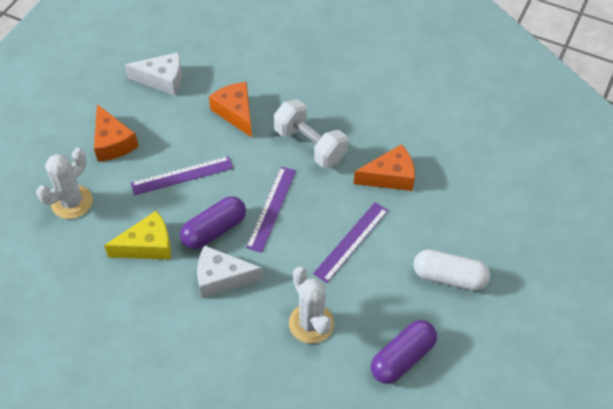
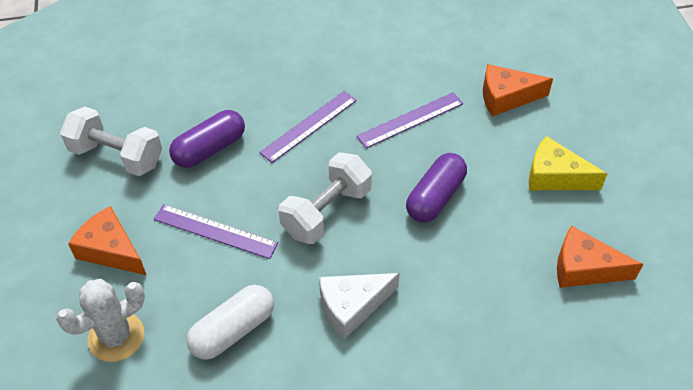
white cactus: [36,148,93,219] [289,267,334,344] = 2 -> [56,279,145,362] = 1
white cheese: [125,52,182,96] [197,245,263,298] = 2 -> [319,273,400,339] = 1
white dumbbell: [273,99,348,168] = 1 -> [60,107,162,176] [279,152,372,244] = 2

